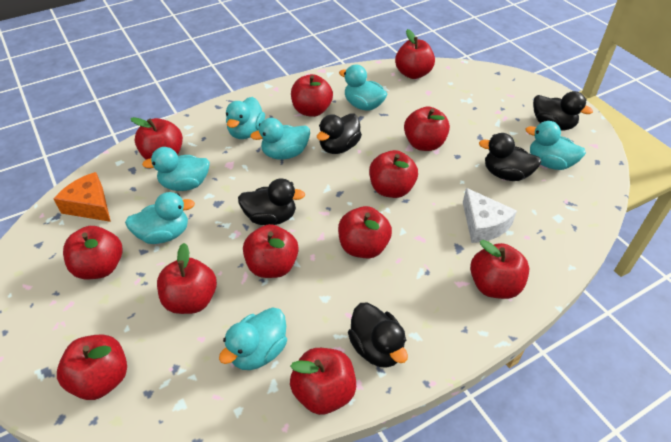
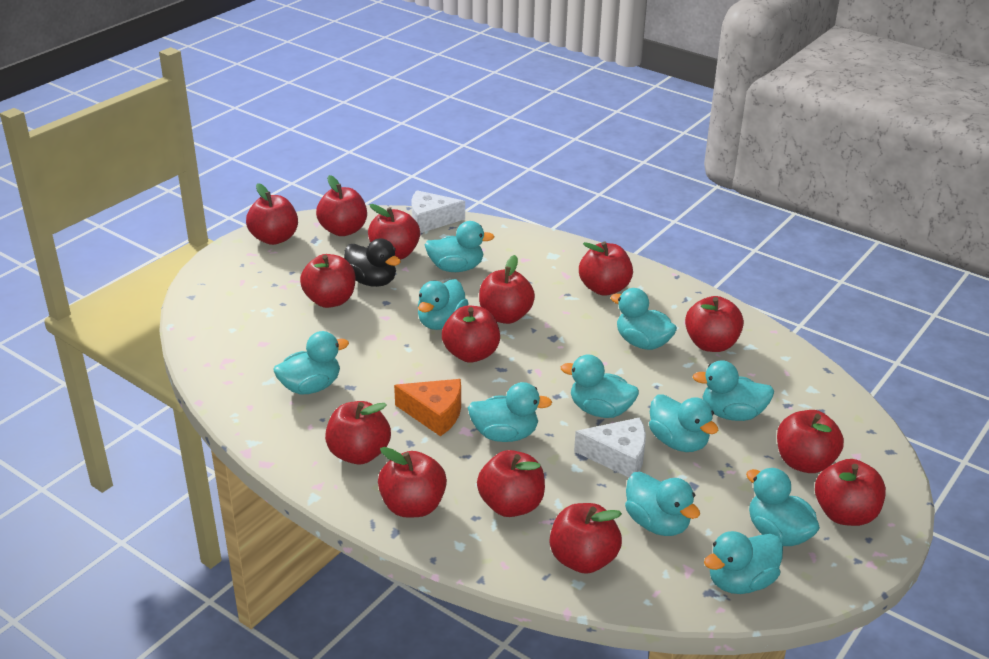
black duck: [238,178,305,225] [317,113,362,154] [348,302,408,368] [479,133,541,181] [533,91,593,130] = 5 -> [344,238,401,287] = 1
red apple: [57,335,127,400] [63,226,122,279] [130,117,183,160] [157,243,217,314] [243,224,299,278] [290,348,356,415] [291,74,333,117] [338,206,392,258] [369,150,418,198] [395,29,435,79] [404,106,450,151] [470,240,529,299] = 12 -> [246,183,298,245] [300,254,355,308] [316,175,367,236] [325,401,391,464] [368,204,420,260] [378,447,447,518] [442,306,500,363] [477,450,545,517] [479,255,535,324] [550,503,622,574] [579,242,633,296] [685,296,744,352] [777,410,844,473] [815,459,886,526] = 14
turquoise duck: [125,192,195,244] [142,147,210,191] [219,307,287,370] [226,97,265,139] [250,118,310,159] [339,65,387,111] [526,121,586,170] = 7 -> [274,331,349,395] [418,279,469,330] [425,221,495,272] [468,382,552,442] [561,354,639,418] [611,288,677,350] [625,472,700,536] [649,394,718,452] [692,360,774,421] [704,531,783,594] [746,468,820,546] = 11
white cheese: [463,188,517,243] = 1 -> [411,190,465,233] [574,418,646,478] = 2

